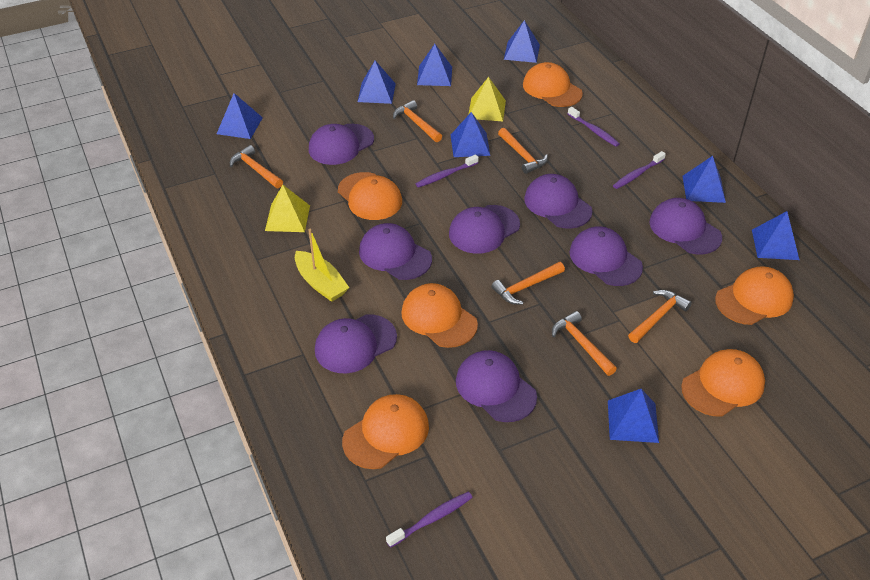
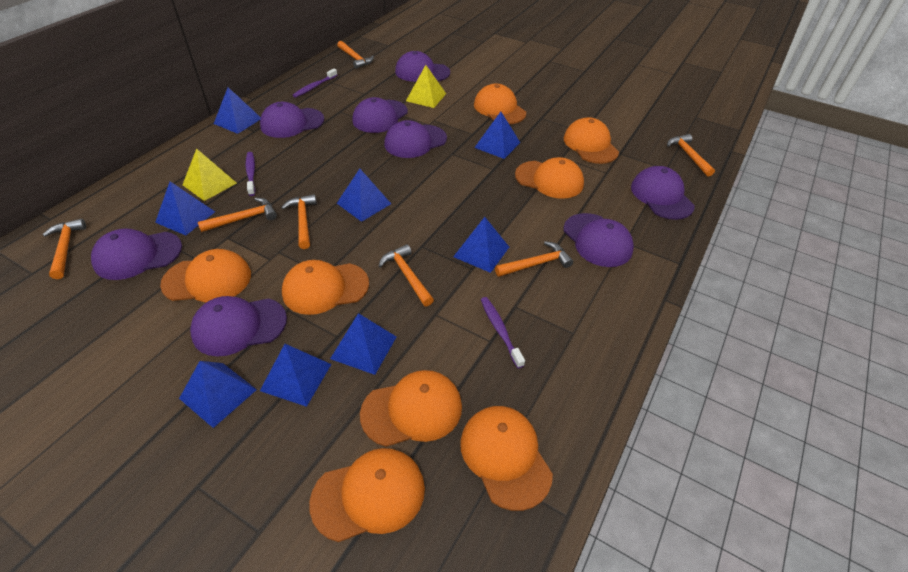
orange cap: [338,172,402,220] [342,394,429,469] [401,283,478,348] [523,62,583,107] [681,349,765,417] [715,266,794,325] = 6 -> [160,249,251,302] [282,260,369,315] [309,448,425,542] [360,370,462,447] [460,406,553,511] [474,84,526,124] [515,157,584,199] [564,117,619,164] = 8
orange hammer: [230,145,283,188] [393,100,442,142] [491,262,565,305] [498,128,548,174] [552,311,617,376] [628,290,692,343] = 6 -> [43,219,86,279] [198,198,277,232] [281,194,317,249] [337,41,374,69] [379,244,434,306] [495,241,573,277] [667,134,715,176] = 7
purple toothbrush: [386,492,472,548] [416,155,479,188] [568,107,620,147] [613,151,666,189] = 4 -> [245,152,255,196] [292,69,337,98] [481,297,525,368] = 3
yellow boat: [295,229,349,302] = 1 -> none = 0

